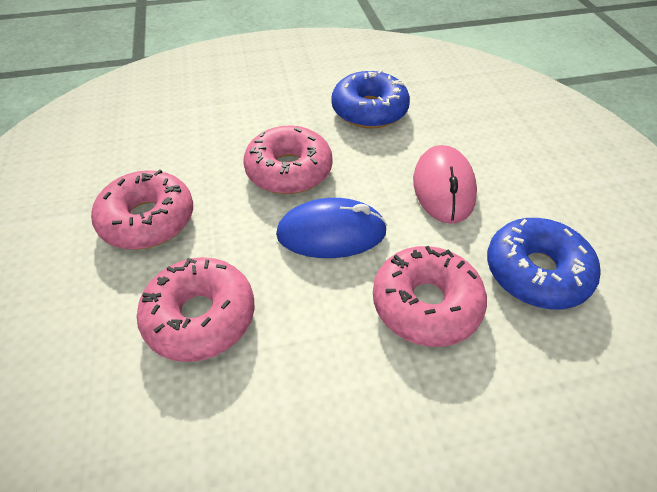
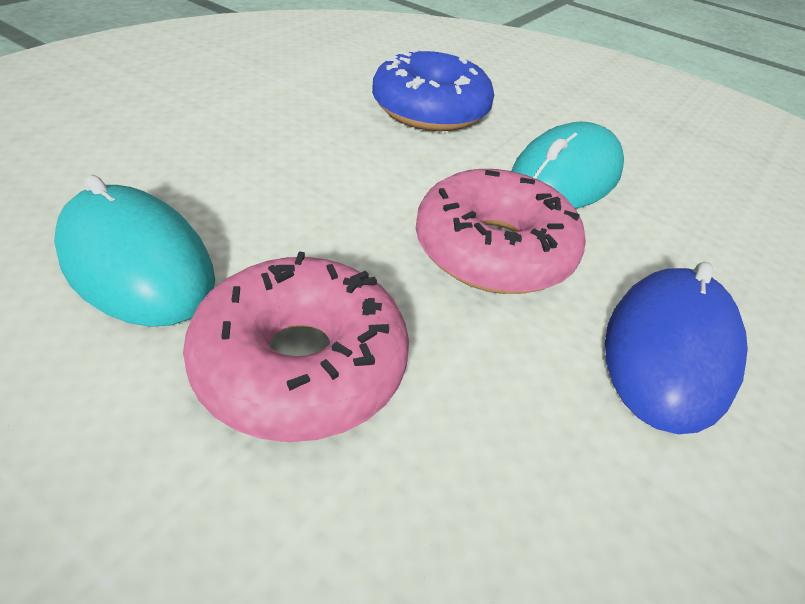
blue donut: [331,70,410,129] [487,218,600,309] = 2 -> [372,48,494,131] = 1
pink donut: [91,169,193,250] [137,257,254,362] [243,126,332,194] [373,246,487,347] = 4 -> [183,252,409,442] [416,169,586,294] = 2
pink mouse: [413,145,477,224] = 1 -> none = 0
turquoise mouse: none = 0 -> [54,175,215,327] [512,122,624,209] = 2

